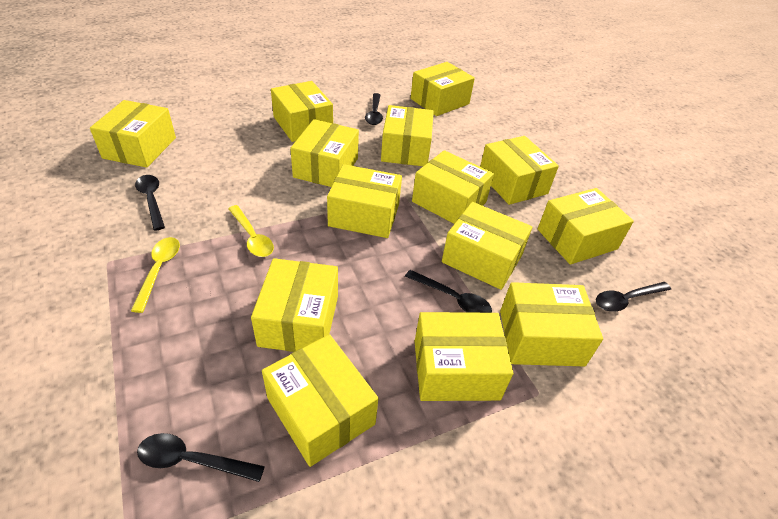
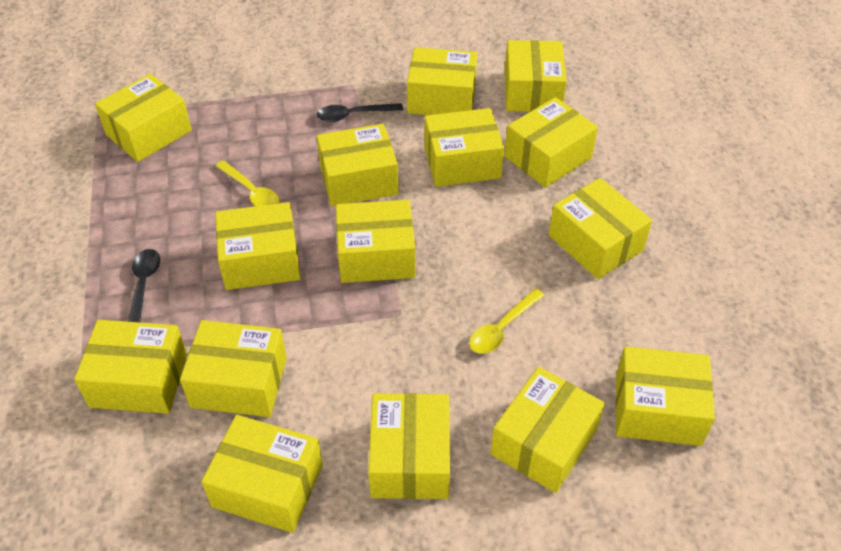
black spoon: [135,175,165,231] [137,433,265,482] [365,93,383,125] [405,270,492,313] [596,282,671,312] = 5 -> [128,249,160,322] [317,103,403,122] = 2
yellow box: [90,100,176,168] [251,258,338,352] [262,334,378,467] [271,81,333,142] [290,119,359,187] [327,164,402,238] [381,105,434,166] [411,62,475,116] [412,150,494,224] [415,312,513,401] [442,202,532,290] [480,136,559,205] [500,282,603,366] [538,188,634,265] = 14 -> [74,320,187,414] [95,74,192,162] [180,320,287,417] [201,415,323,533] [215,202,301,290] [317,124,399,207] [336,200,415,283] [368,393,450,499] [407,47,477,115] [424,108,504,187] [491,367,605,493] [505,40,567,112] [505,97,598,188] [549,178,652,279] [616,346,715,446] = 15

